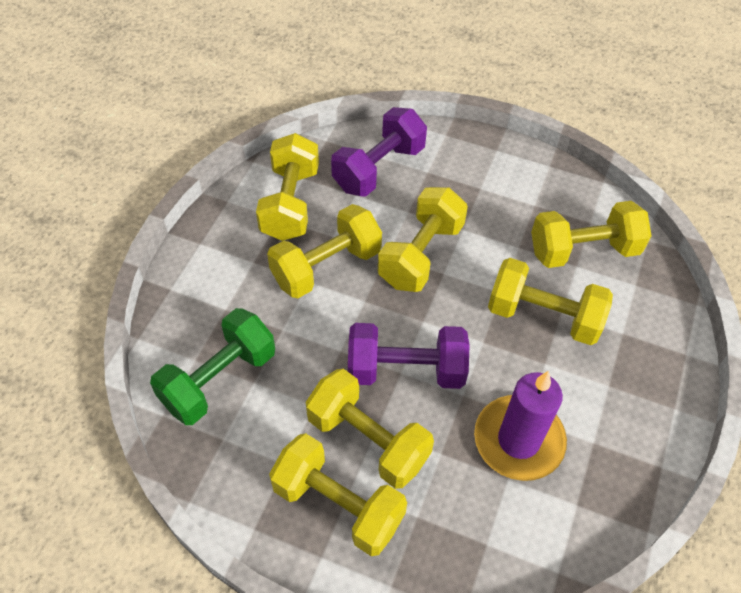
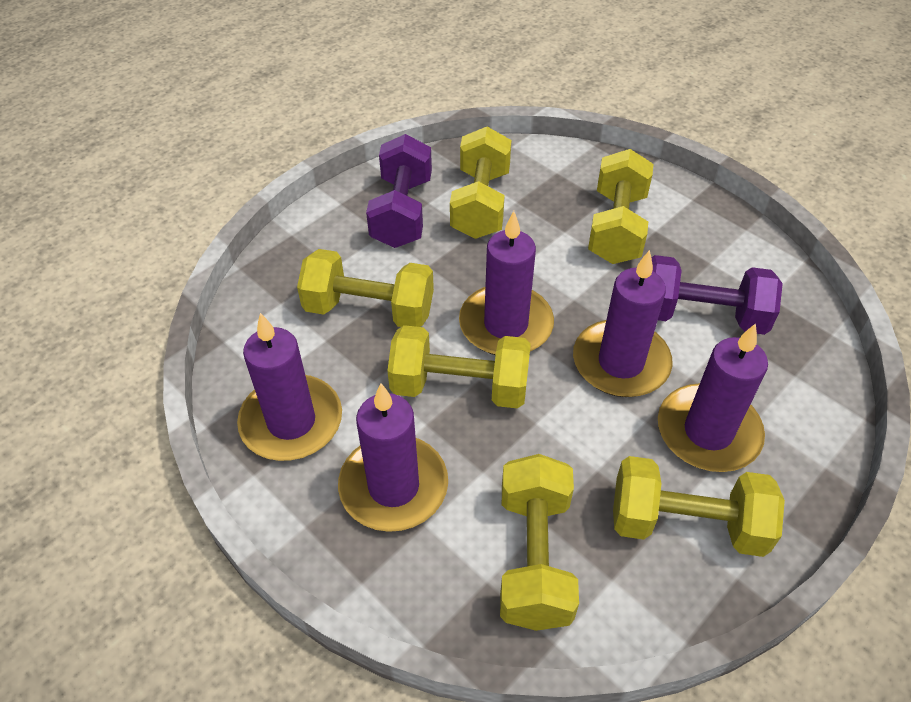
green dumbbell: [150,308,275,425] = 1 -> none = 0
purple candle: [474,371,567,481] = 1 -> [237,313,342,461] [338,383,448,532] [459,211,554,355] [573,250,673,397] [658,323,768,472] = 5
yellow dumbbell: [256,133,319,241] [267,204,382,298] [269,433,407,556] [306,369,434,489] [378,187,468,292] [488,258,613,345] [531,201,651,268] = 7 -> [297,249,434,327] [387,325,531,409] [450,127,511,239] [500,454,579,631] [588,149,653,264] [613,456,785,557] = 6

